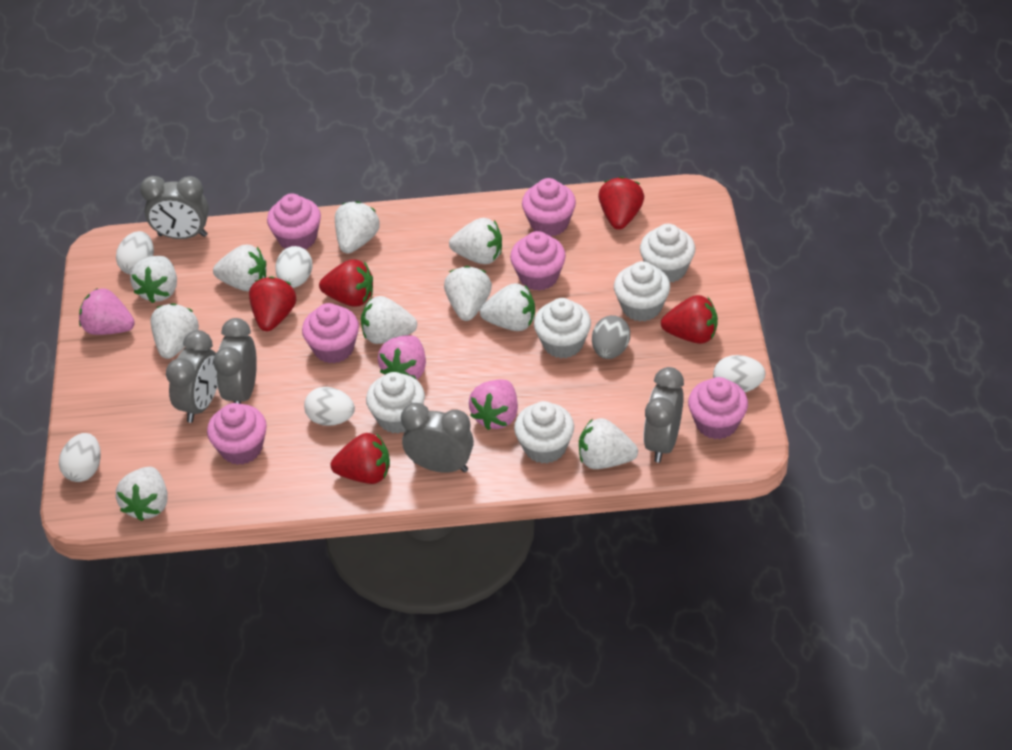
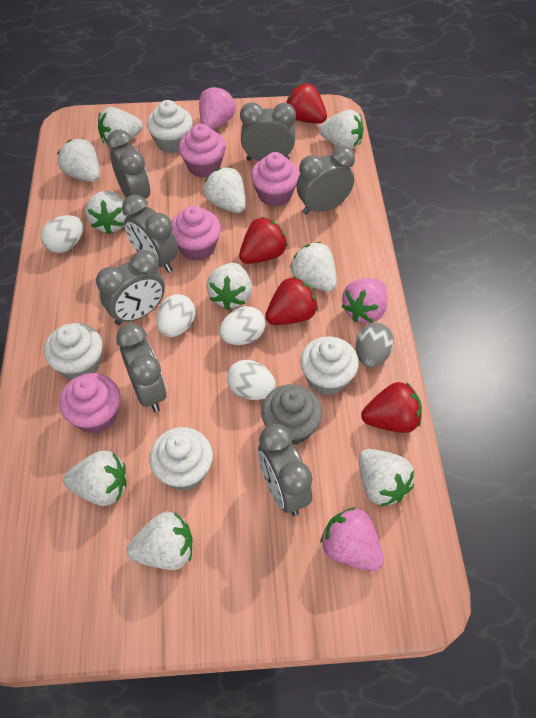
grey clock: [140,176,209,239] [166,330,217,423] [213,318,257,404] [401,403,474,473] [643,367,684,463] = 5 -> [96,250,165,325] [107,130,150,199] [116,323,167,412] [122,195,178,273] [240,102,296,161] [258,424,312,516] [297,146,355,214] = 7
grey cupcake: none = 0 -> [261,384,322,445] = 1
pink cupcake: [207,403,267,465] [267,193,321,249] [302,303,359,363] [510,231,566,291] [522,178,576,236] [688,377,748,439] = 6 -> [59,373,120,434] [171,205,221,261] [179,124,226,178] [251,152,299,206] = 4
red strawberry: [249,276,296,331] [319,259,373,307] [331,433,390,484] [598,177,644,230] [661,295,718,344] = 5 -> [239,217,287,264] [265,276,318,325] [286,83,327,123] [361,382,422,433] = 4
white cupcake: [366,372,425,433] [514,401,574,464] [534,298,591,358] [614,261,670,321] [640,224,695,282] = 5 -> [44,323,103,380] [147,100,193,153] [149,427,213,491] [300,336,359,396] = 4
white egg: [59,433,101,482] [116,231,154,274] [275,246,313,288] [304,387,355,426] [713,355,766,392] = 5 -> [41,215,83,253] [156,294,195,337] [219,306,266,345] [227,360,276,400] = 4

